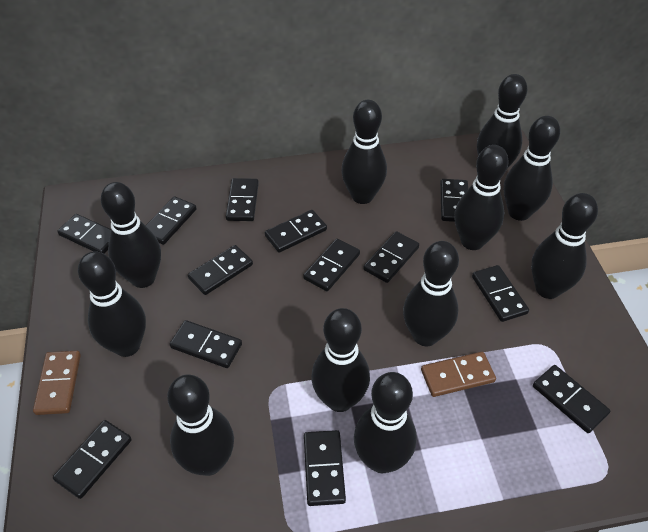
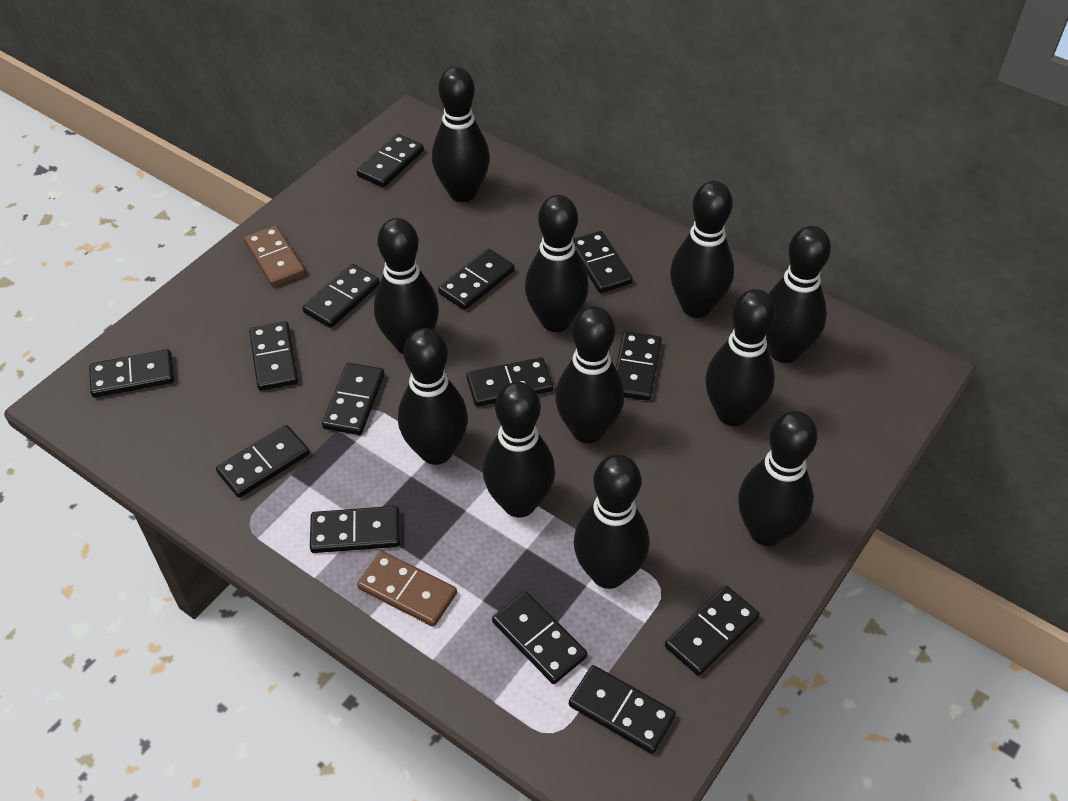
black domino: [53,420,132,499] [57,214,111,254] [146,196,197,245] [170,320,242,368] [188,245,253,295] [226,178,259,221] [265,210,327,253] [303,239,360,291] [304,430,346,506] [363,231,419,283] [440,179,468,222] [472,265,529,322] [533,365,610,433] = 13 -> [89,349,174,398] [216,425,310,498] [249,322,298,391] [303,264,380,328] [310,506,400,553] [322,363,384,435] [357,134,424,188] [438,249,515,310] [467,357,553,407] [492,591,587,684] [569,665,676,754] [573,231,633,293] [616,331,662,401] [665,586,760,676] = 14

